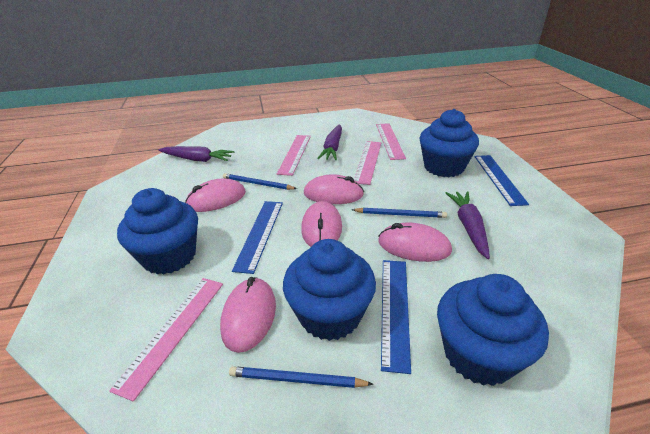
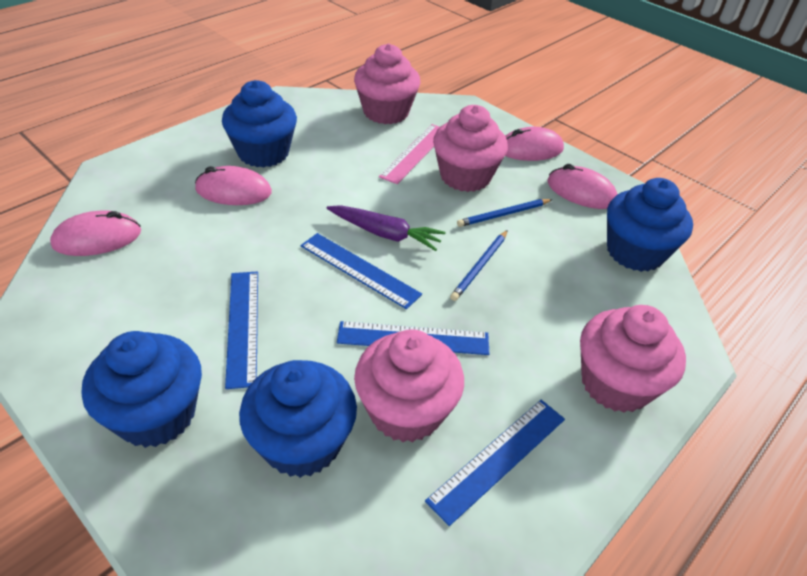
blue pencil: [223,173,297,190] [229,366,373,388] [352,208,447,218] = 3 -> [450,230,508,301] [457,199,553,227] = 2
blue ruler: [232,201,283,274] [381,260,411,374] [475,155,529,206] = 3 -> [225,272,258,389] [301,233,422,309] [337,321,489,355] [425,400,565,526] = 4
pink cupcake: none = 0 -> [354,44,420,124] [354,329,464,442] [433,105,508,192] [580,305,686,413] = 4
pink mouse: [185,179,246,212] [220,277,276,353] [301,201,342,247] [304,174,364,204] [378,223,452,262] = 5 -> [50,211,141,256] [195,166,272,205] [505,127,564,161] [547,164,618,209] = 4
pink ruler: [109,278,223,402] [277,135,311,176] [354,141,381,185] [376,123,406,160] = 4 -> [379,124,440,184] = 1
purple carrot: [158,146,234,162] [317,124,342,160] [446,191,490,259] = 3 -> [327,205,446,251] = 1

